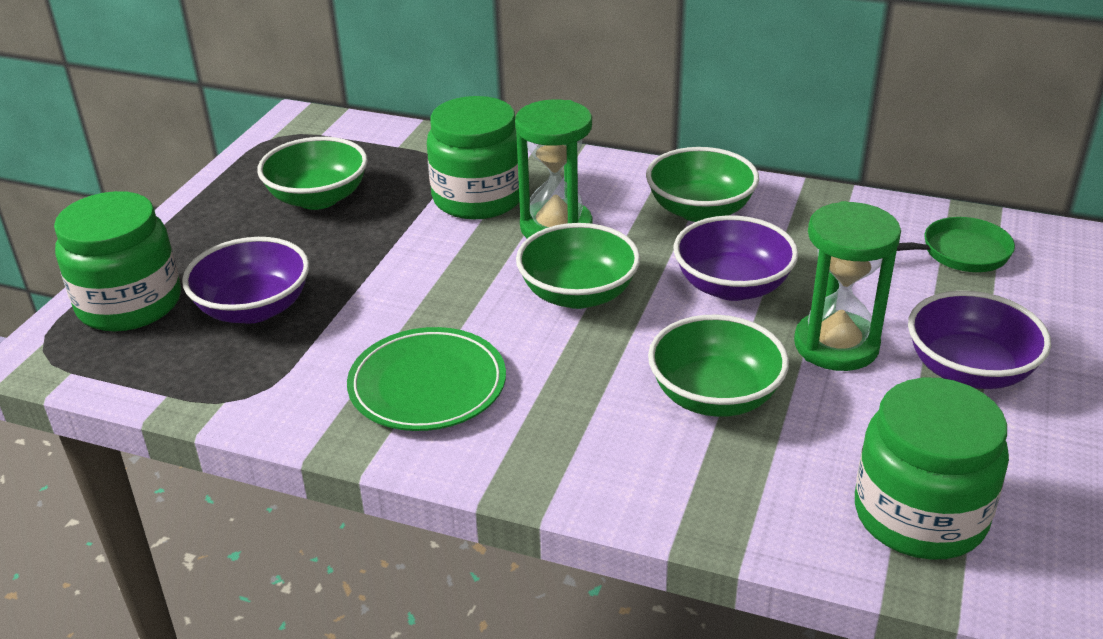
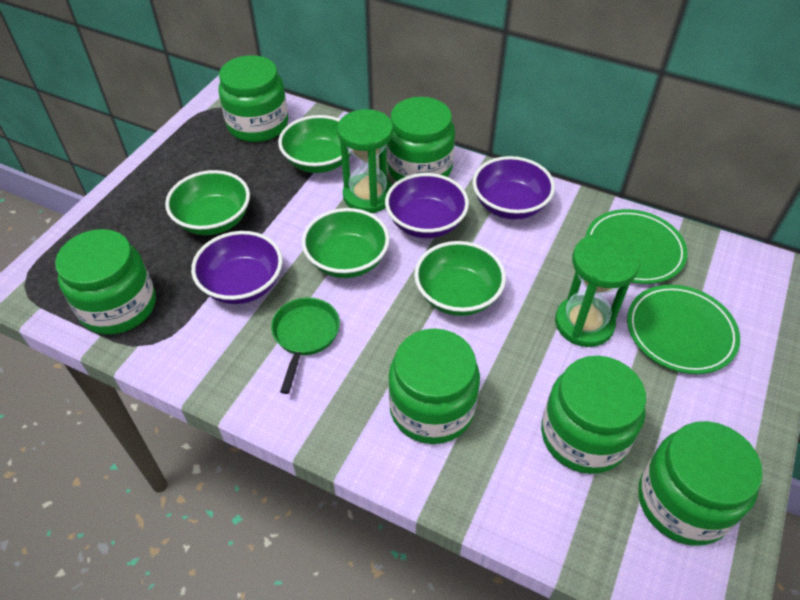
green jar: [54,191,181,332] [427,96,520,219] [855,378,1009,560] = 3 -> [55,229,156,335] [219,55,288,142] [386,97,455,181] [388,329,480,444] [541,356,646,474] [639,421,763,546] = 6
green plate: [347,327,506,431] = 1 -> [586,209,688,284] [627,285,740,374] = 2

